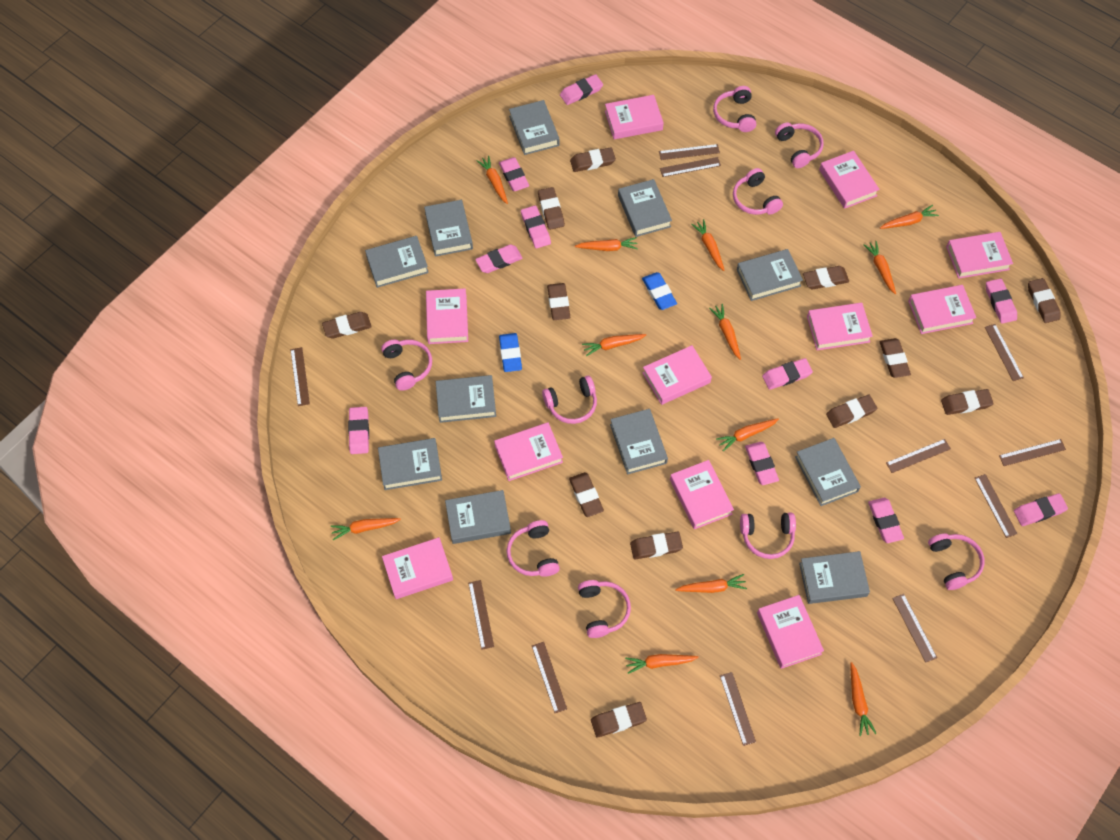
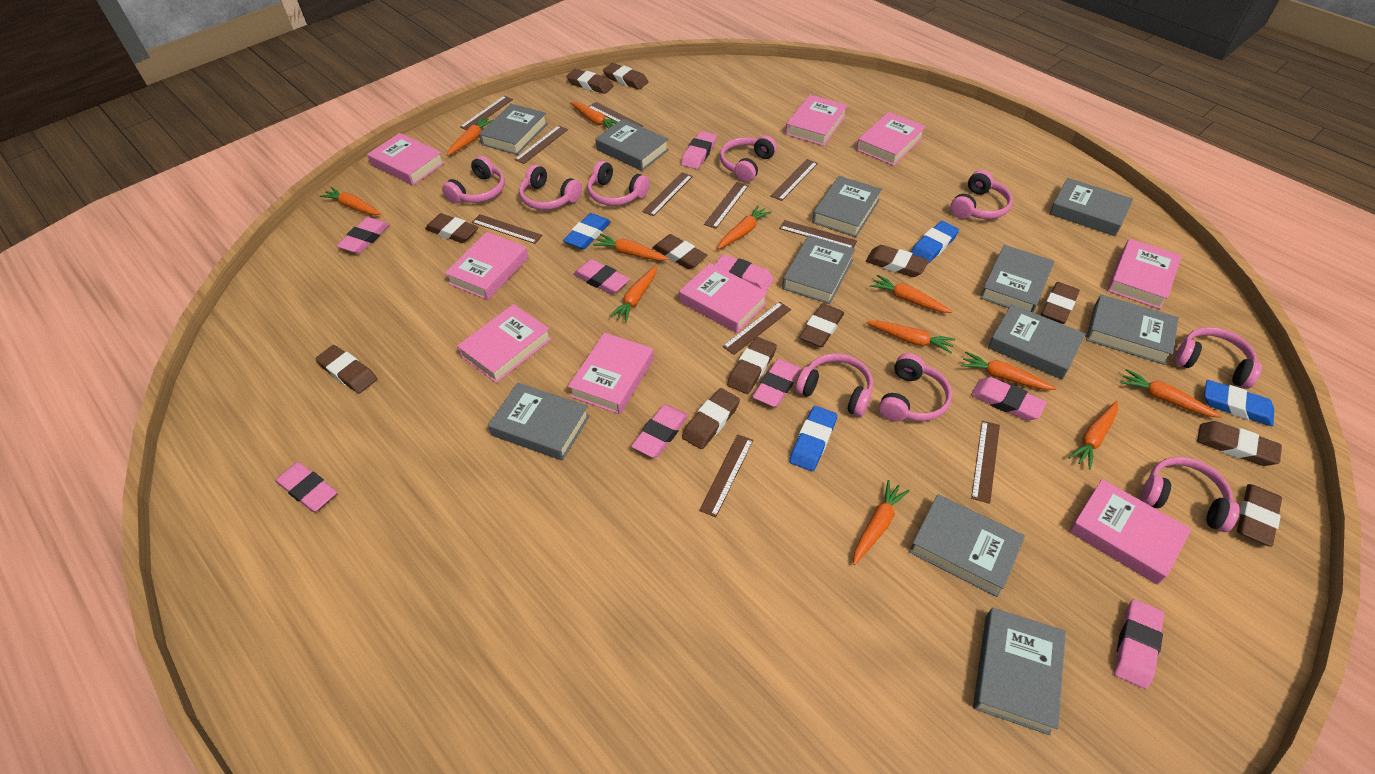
blue eraser: [499,333,522,372] [642,272,677,310] = 2 -> [563,213,611,249] [789,406,837,471] [911,221,959,264] [1204,380,1274,426] = 4
pink book: [382,537,453,599] [426,288,468,344] [494,422,563,481] [605,95,664,139] [642,345,712,405] [670,460,734,529] [757,595,824,669] [807,303,873,350] [819,151,880,209] [908,285,976,334] [946,232,1013,279] = 11 -> [367,133,444,185] [444,232,529,300] [457,304,552,383] [568,332,654,414] [679,263,768,333] [785,95,848,146] [856,112,926,166] [1069,479,1191,585] [1107,239,1182,309] = 9
pink eraser: [348,407,369,454] [475,245,523,273] [499,157,529,191] [521,205,551,249] [560,74,603,105] [745,442,779,485] [762,358,813,390] [868,498,904,543] [986,278,1017,324] [1014,493,1068,526] = 10 -> [275,462,337,512] [337,217,390,254] [573,259,630,295] [631,405,689,457] [681,131,717,169] [715,254,774,291] [753,359,801,407] [971,377,1047,421] [1114,599,1164,689] = 9

